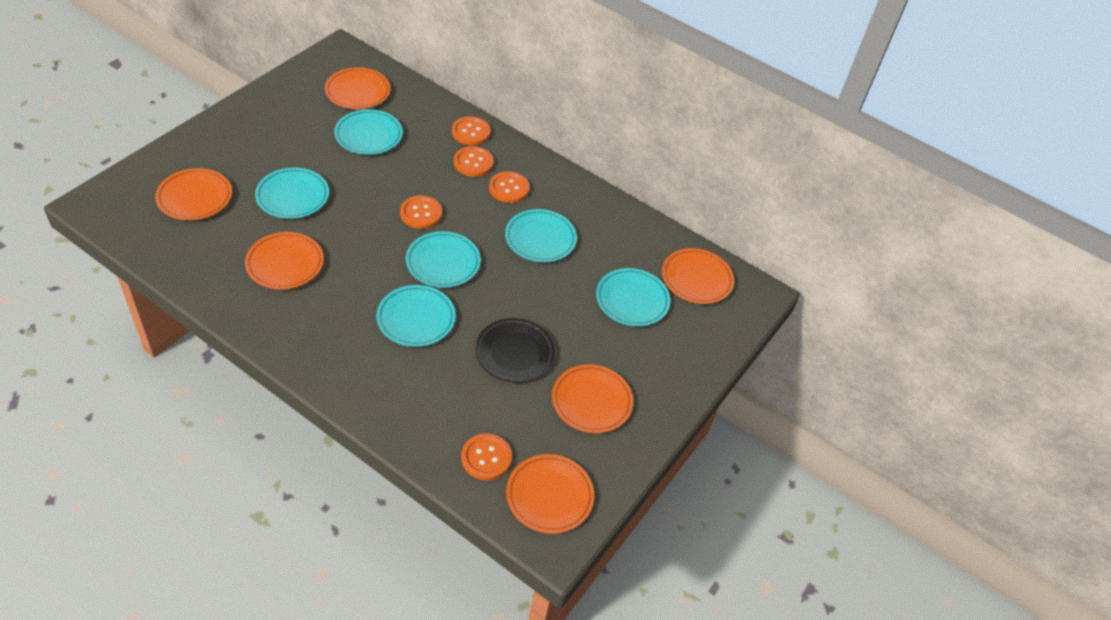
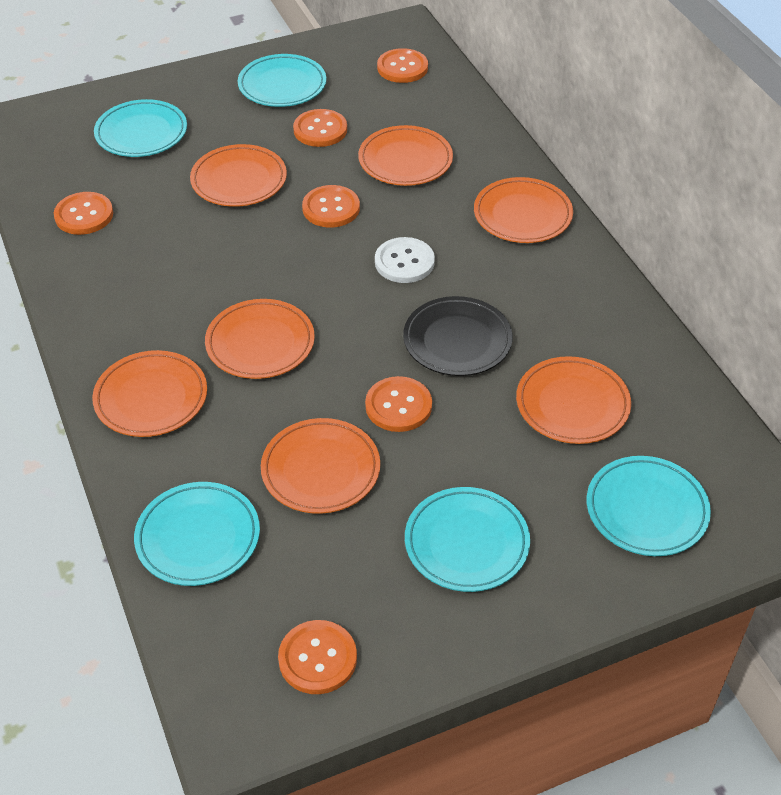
orange button: [400,196,442,229] [452,116,491,145] [454,146,494,177] [461,433,512,480] [489,171,530,203] = 5 -> [54,192,113,235] [278,620,357,694] [293,109,347,147] [302,185,360,228] [365,376,432,432] [377,48,428,83] = 6
orange plate: [155,168,232,220] [245,232,324,290] [325,67,391,109] [506,454,594,534] [552,364,633,433] [662,248,734,304] = 6 -> [92,350,207,437] [190,144,287,207] [205,299,315,379] [261,418,380,514] [358,125,453,186] [474,177,573,243] [516,356,631,444] = 7
turquoise plate: [255,167,329,219] [334,109,403,155] [376,285,456,347] [406,231,481,288] [505,209,577,262] [596,268,670,327] = 6 -> [94,99,187,157] [134,482,260,586] [238,54,326,107] [405,487,530,592] [587,456,711,556] = 5
white button: none = 0 -> [375,237,435,283] = 1

